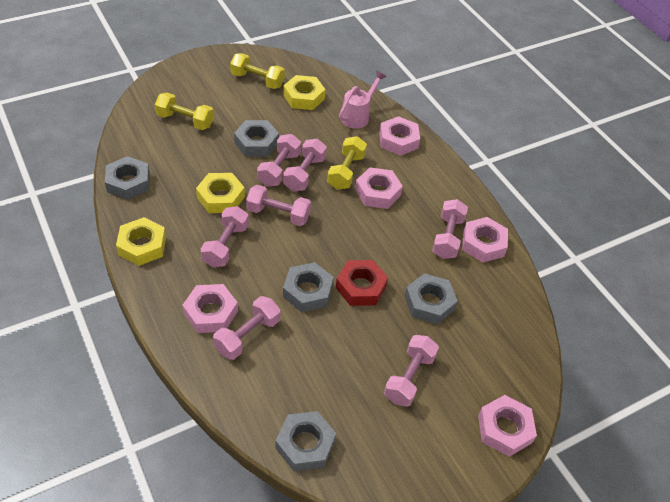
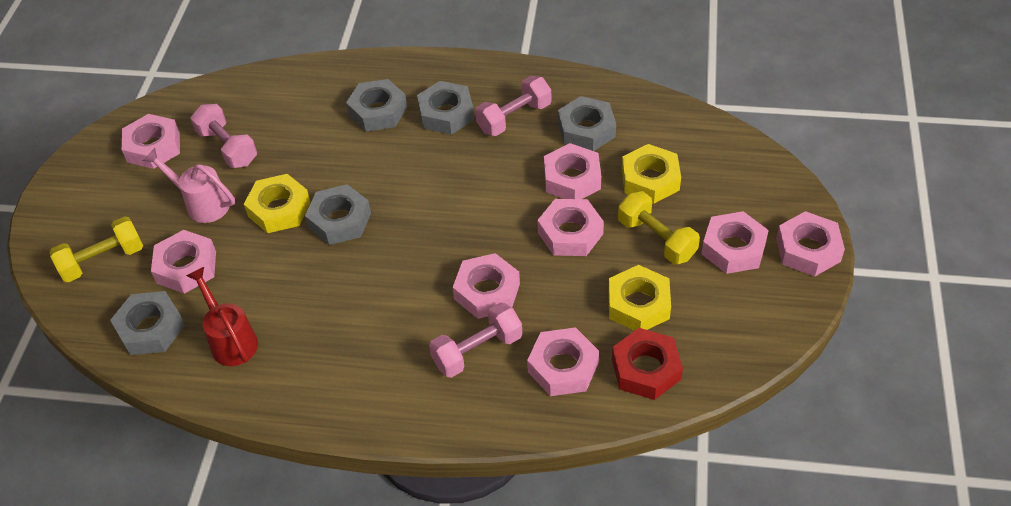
pink dumbbell: [201,206,249,267] [213,296,281,360] [246,185,311,226] [257,134,301,187] [283,139,327,191] [384,335,439,407] [432,199,468,259] = 7 -> [190,104,257,168] [429,302,522,378] [475,76,551,136] = 3
pink nut: [182,284,238,333] [355,168,403,209] [379,116,420,156] [462,217,508,263] [478,395,537,457] = 5 -> [122,114,180,169] [151,230,216,294] [453,253,520,319] [527,327,599,396] [537,199,604,256] [544,143,601,199] [702,211,769,274] [776,211,845,277] = 8
red watering can: none = 0 -> [186,267,258,366] = 1
yellow dumbbell: [155,93,214,130] [230,53,285,89] [327,136,367,190] = 3 -> [49,216,143,282] [618,191,700,264] = 2

